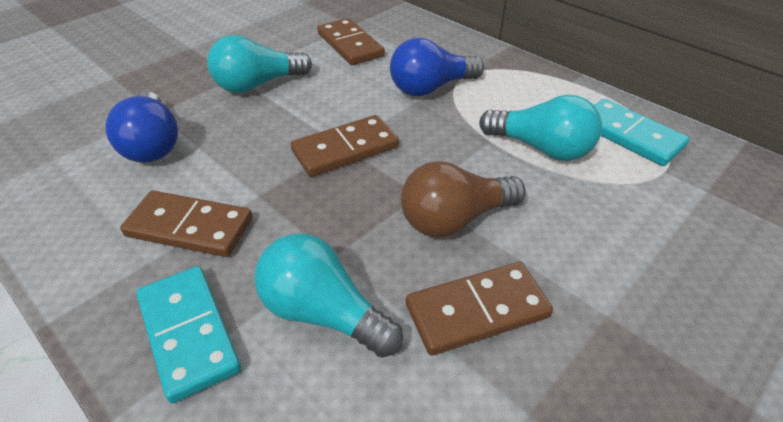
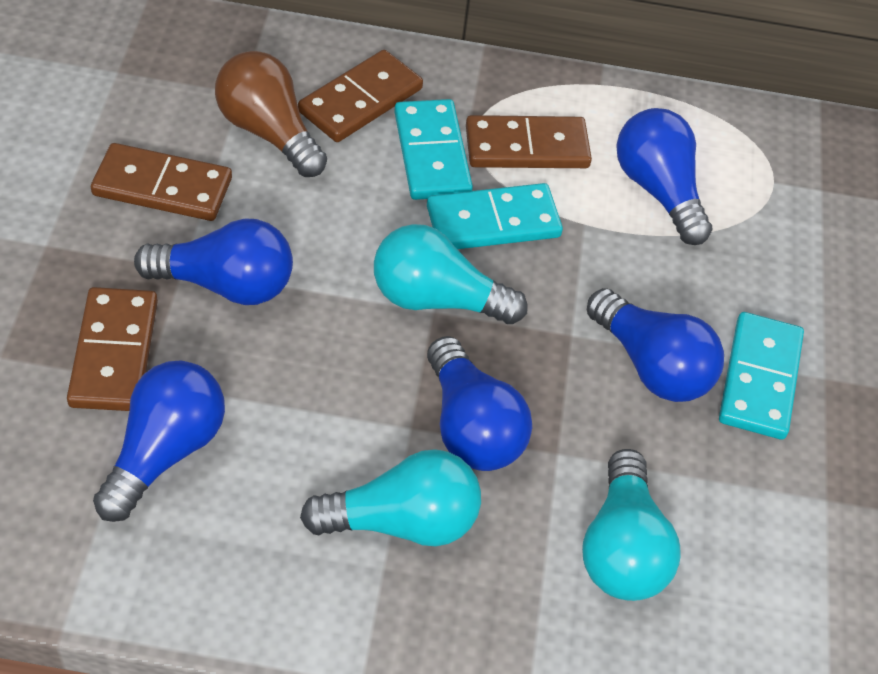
blue light bulb: [106,91,178,163] [390,38,484,96] = 2 -> [93,361,225,522] [134,219,293,305] [427,336,532,471] [587,288,724,402] [616,108,712,245] = 5
turquoise domino: [137,266,241,403] [594,99,690,166] = 2 -> [394,99,473,200] [427,183,563,249] [719,312,804,440] = 3

